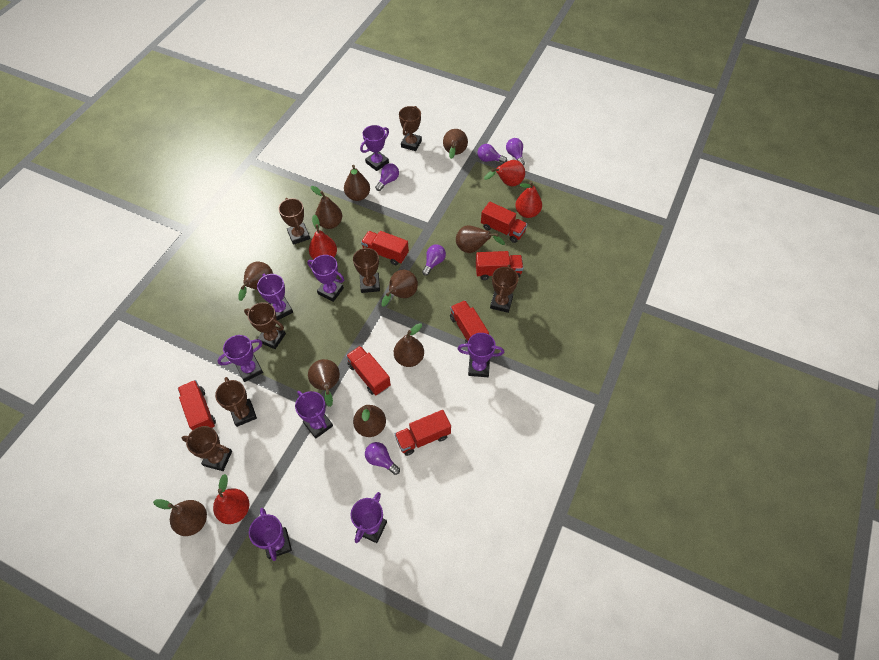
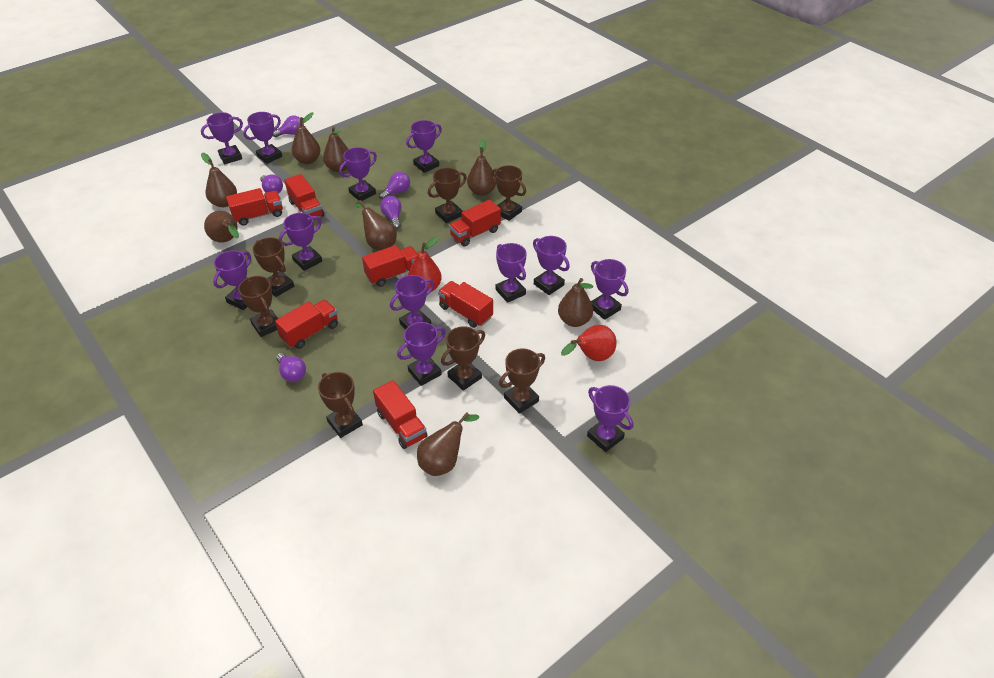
brown pear: [153,499,207,536] [238,262,273,301] [308,359,340,407] [311,186,342,229] [344,165,370,201] [353,405,386,437] [381,270,418,307] [394,323,424,367] [443,129,468,159] [456,225,505,253] = 10 -> [201,153,237,207] [204,211,239,243] [292,112,321,164] [323,126,349,172] [355,200,397,251] [417,412,479,476] [467,139,496,196] [558,278,594,327] = 8
purple trophy: [217,335,263,382] [249,508,292,561] [257,274,293,320] [295,391,333,439] [307,255,344,302] [350,492,387,543] [360,125,389,171] [457,333,504,377] = 8 -> [201,112,243,164] [213,250,251,310] [243,112,282,164] [279,213,322,271] [339,147,377,201] [390,275,434,329] [397,322,446,386] [406,120,442,173] [496,243,527,303] [533,236,570,295] [587,385,633,452] [591,259,628,320] = 12
red pear: [213,474,249,524] [309,215,337,260] [484,160,525,186] [515,181,542,218] = 4 -> [408,237,442,292] [561,325,617,361] = 2

